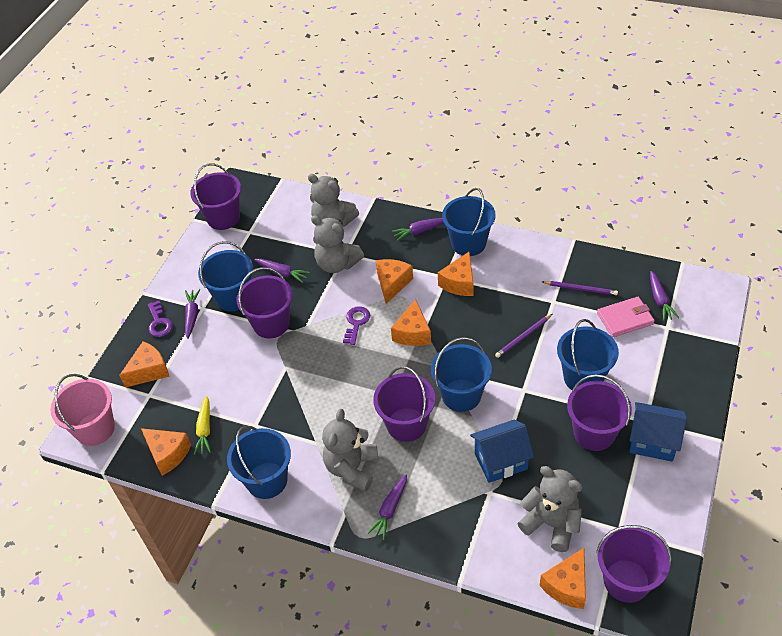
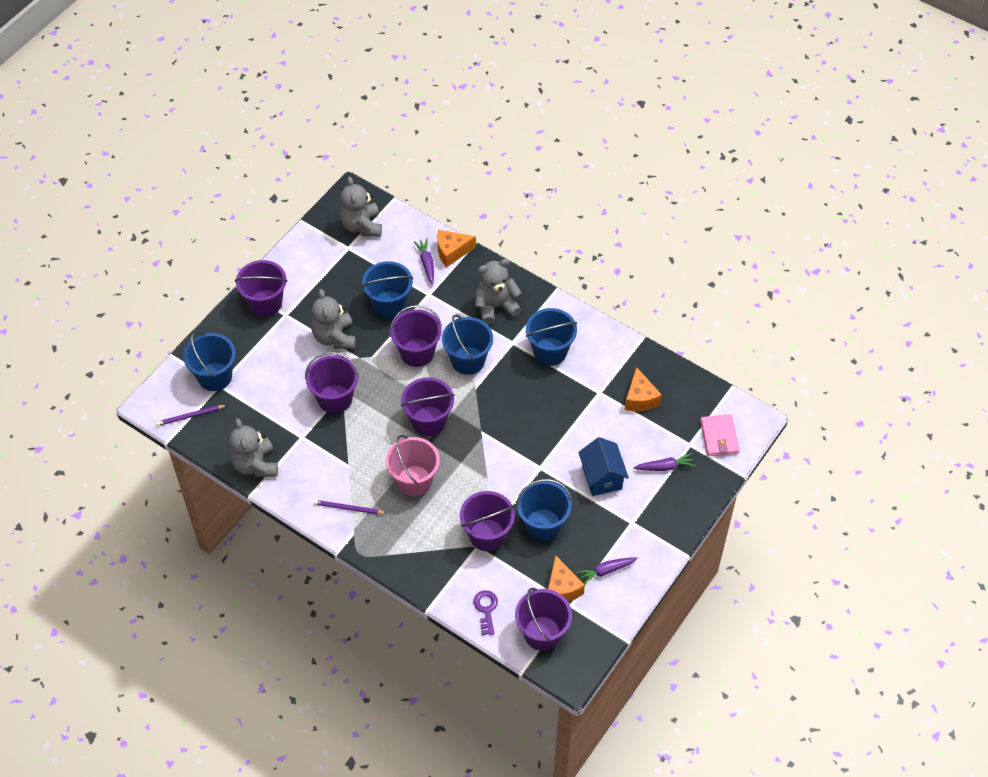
blue house: [470,420,534,483] [629,402,687,462] = 2 -> [578,437,629,496] = 1
orange cheese: [119,341,170,387] [141,428,191,476] [376,259,413,304] [391,299,431,346] [438,251,473,296] [539,548,586,609] = 6 -> [437,230,476,267] [548,555,585,602] [625,367,662,411] = 3
purple bucket: [190,163,241,230] [236,267,293,338] [373,366,435,442] [567,374,632,451] [596,525,672,603] = 5 -> [235,260,287,317] [305,352,359,414] [390,305,442,367] [401,377,454,436] [460,491,515,551] [515,588,572,651] = 6
purple carrot: [185,289,200,339] [254,259,310,283] [367,475,407,540] [391,218,444,241] [650,271,679,321] = 5 -> [414,239,434,285] [576,557,638,584] [634,453,696,471] = 3
purple key: [148,301,172,337] [343,306,370,345] = 2 -> [473,590,498,635] = 1
yellow carrot: [193,395,211,455] = 1 -> none = 0

